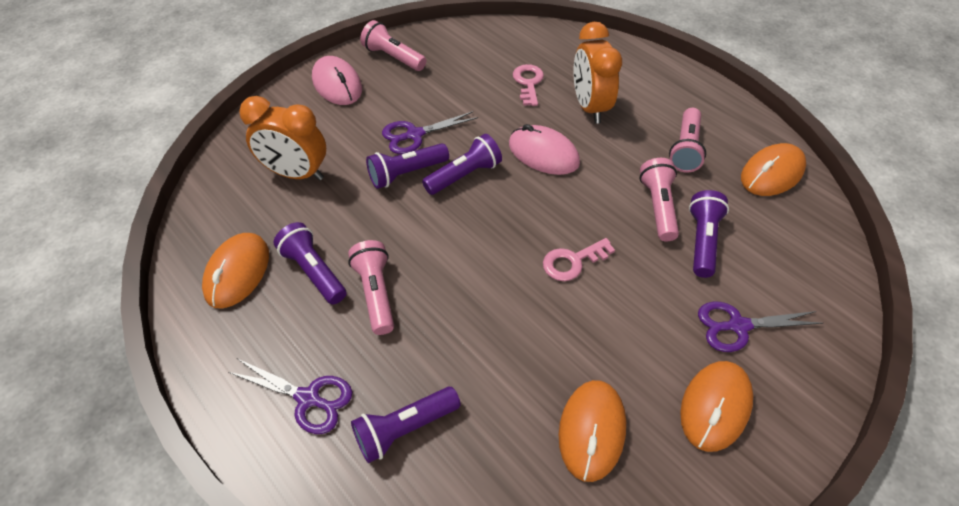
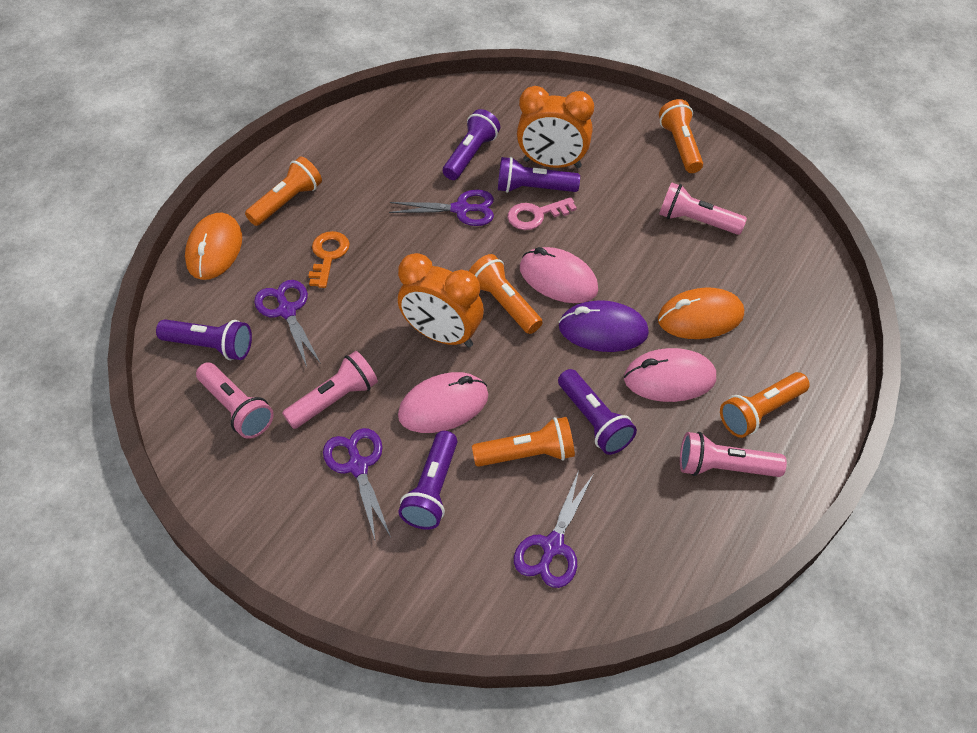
orange flashlight: none = 0 -> [245,157,322,226] [469,254,542,334] [472,417,575,467] [659,99,703,173] [720,372,810,438] = 5
orange key: none = 0 -> [308,231,350,288] = 1
orange mouse: [202,233,269,308] [559,380,626,482] [680,361,753,452] [741,143,806,196] = 4 -> [185,213,242,280] [658,287,744,339] = 2
pink key: [513,64,544,106] [543,238,615,281] = 2 -> [507,197,577,230] = 1
pink mouse: [312,56,362,105] [509,124,580,175] = 2 -> [398,372,488,433] [520,247,598,303] [624,348,716,402] = 3
purple mouse: none = 0 -> [559,300,649,352] = 1
purple scissors: [228,359,352,434] [382,111,478,154] [698,302,823,352] = 3 -> [254,280,321,367] [323,428,391,543] [389,190,494,226] [514,470,594,588] = 4

